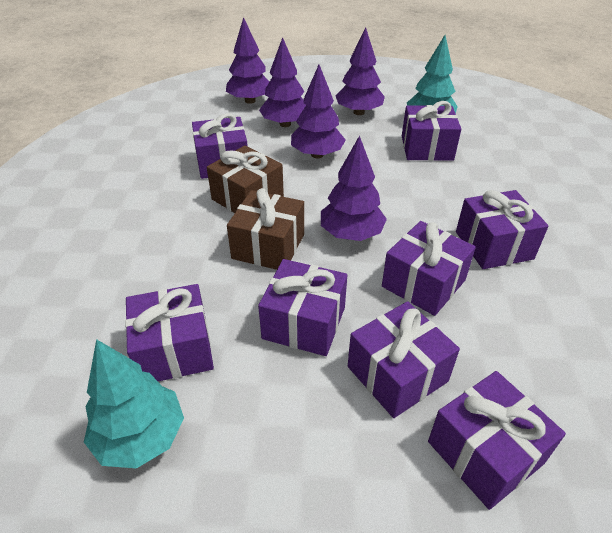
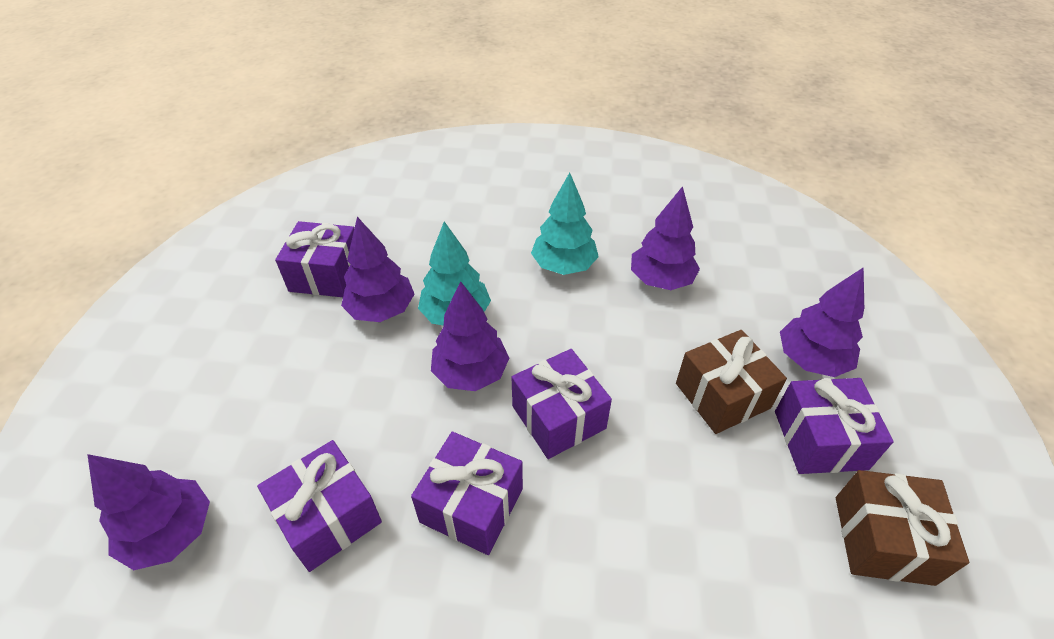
purple gift: [125,284,214,381] [192,113,248,179] [258,259,347,356] [348,301,460,418] [382,221,476,316] [402,101,461,161] [428,371,566,510] [456,190,548,269] = 8 -> [257,440,382,572] [275,221,354,297] [411,432,523,555] [511,349,612,459] [775,378,894,474] = 5

